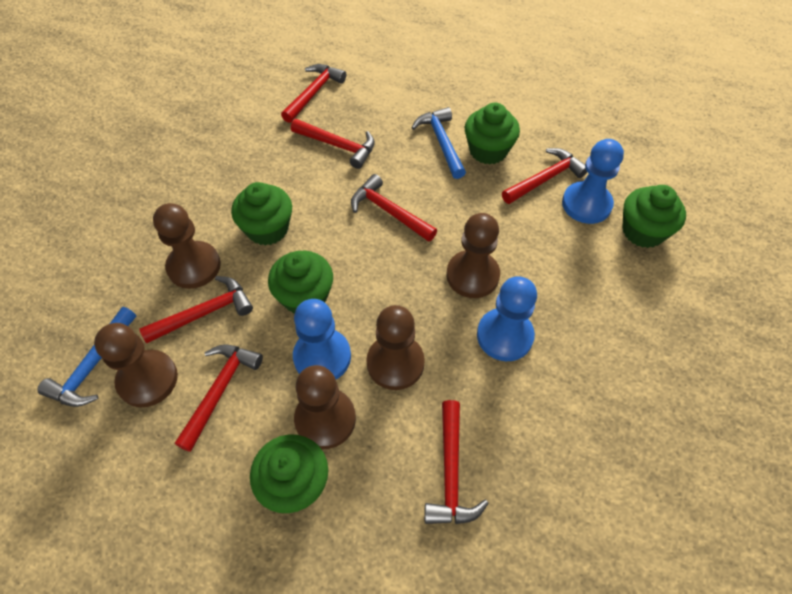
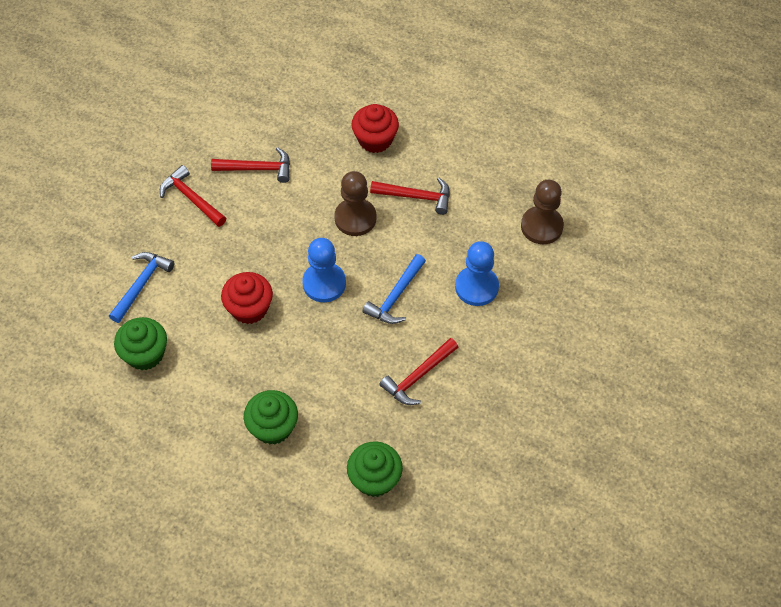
blue pawn: [293,299,351,379] [477,276,537,361] [562,139,624,224] = 3 -> [302,238,346,302] [455,241,499,306] = 2
brown pawn: [94,323,178,407] [153,203,221,289] [294,365,356,449] [366,305,425,390] [446,213,500,298] = 5 -> [334,171,377,236] [521,180,564,244] = 2
green cupcake: [231,182,292,246] [250,435,328,513] [268,251,333,314] [465,103,520,164] [622,185,686,248] = 5 -> [114,317,167,370] [244,390,298,445] [347,441,403,497] = 3
red cupcake: none = 0 -> [221,272,273,324] [352,104,399,153] = 2
red hammer: [139,276,253,343] [175,345,263,452] [281,64,346,123] [291,119,375,169] [351,174,437,242] [424,400,489,524] [502,148,587,204] = 7 -> [160,165,226,227] [211,147,290,183] [370,178,450,215] [379,338,458,405] = 4

